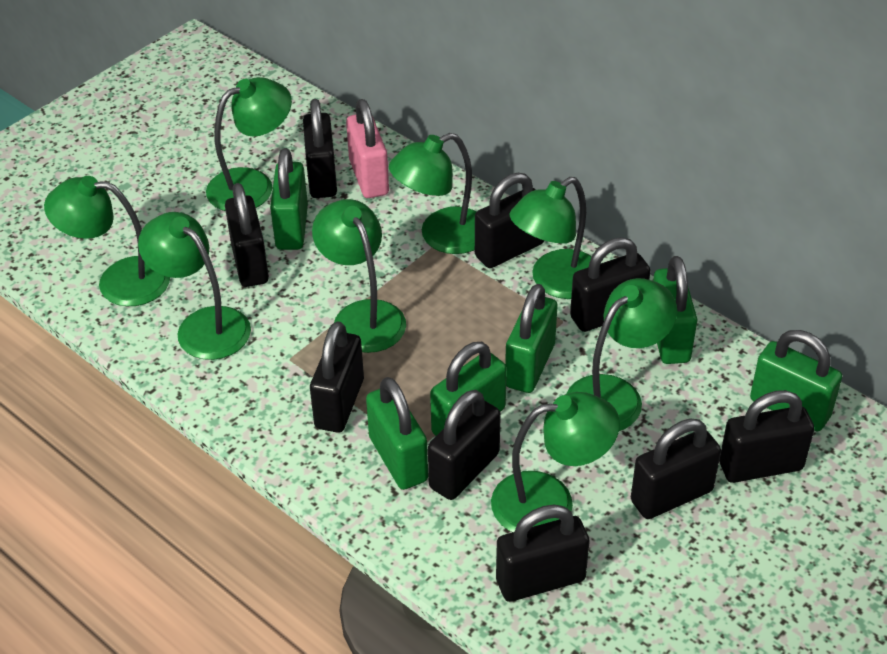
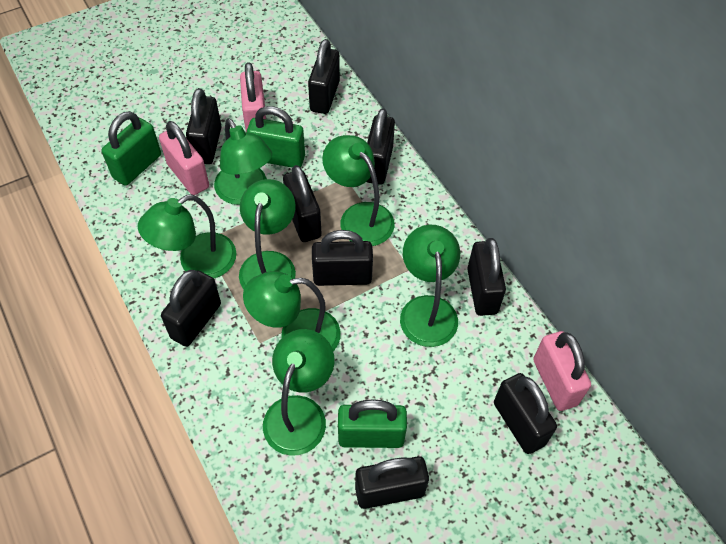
green lamp: [44,176,170,306] [138,212,251,360] [206,77,292,211] [312,199,406,353] [389,133,476,254] [491,392,620,532] [510,177,592,299] [566,278,677,431] = 8 -> [138,194,236,279] [214,118,272,205] [239,179,296,289] [243,271,341,351] [263,329,334,456] [322,135,395,246] [400,225,460,347] = 7
green padlock: [270,148,308,250] [366,377,428,490] [430,342,507,436] [505,284,558,393] [653,256,697,364] [750,330,842,431] = 6 -> [101,111,161,186] [247,106,305,168] [338,399,407,448] = 3
pink padlock: [346,99,389,198] = 1 -> [159,121,209,195] [240,62,266,132] [533,331,591,411] = 3

